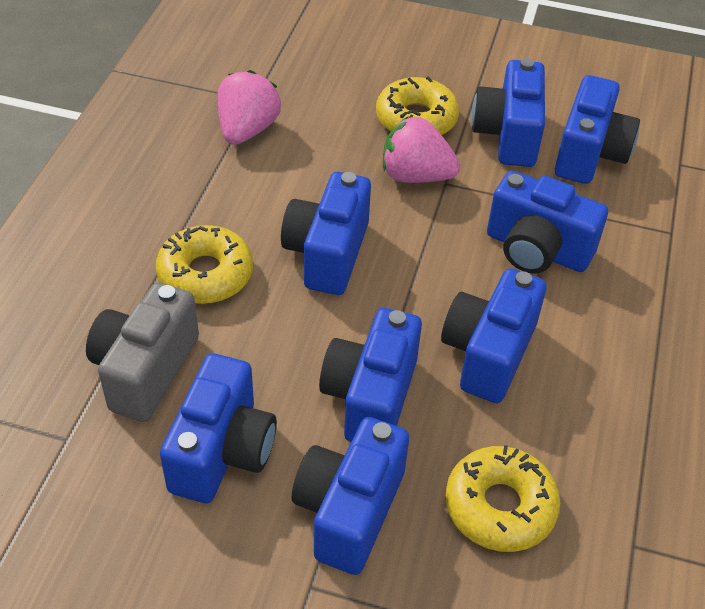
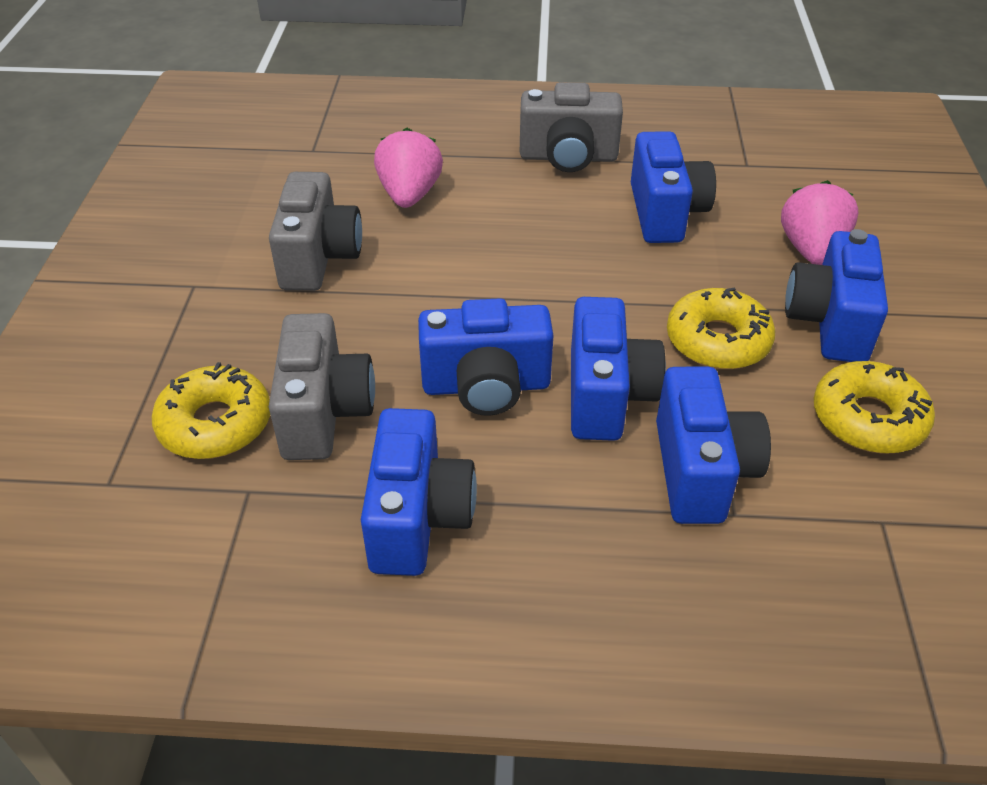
blue camera: [160,353,277,503] [281,172,371,295] [292,417,409,575] [319,308,422,442] [441,268,547,403] [472,58,545,167] [487,170,608,274] [555,75,640,184] = 8 -> [361,408,477,576] [418,298,553,416] [571,297,666,441] [631,131,716,243] [656,367,771,524] [785,229,888,362] = 6
grey camera: [86,282,199,422] = 1 -> [269,172,362,291] [269,313,375,460] [520,82,623,172] = 3

